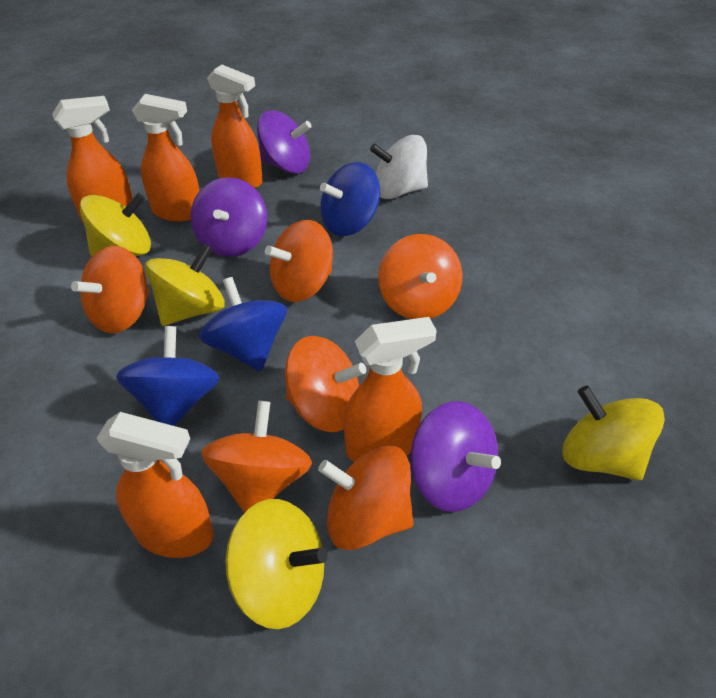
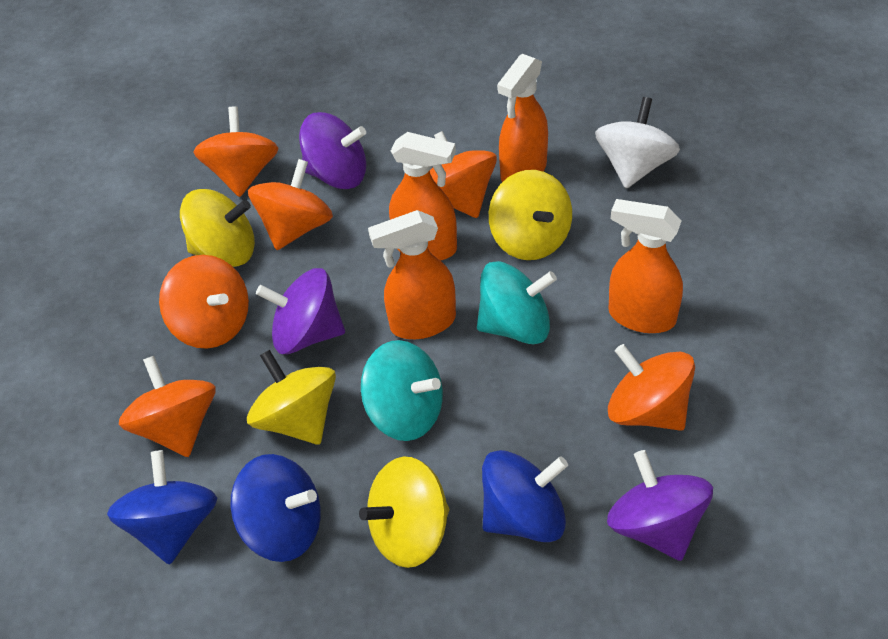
orange spray bottle: [52,96,133,222] [97,412,214,558] [132,94,200,222] [207,65,263,188] [343,317,437,462] = 5 -> [368,210,456,339] [389,132,457,261] [497,54,548,182] [609,199,683,333] = 4
turquoise spinning top: none = 0 -> [361,340,443,441] [477,261,557,344] = 2

